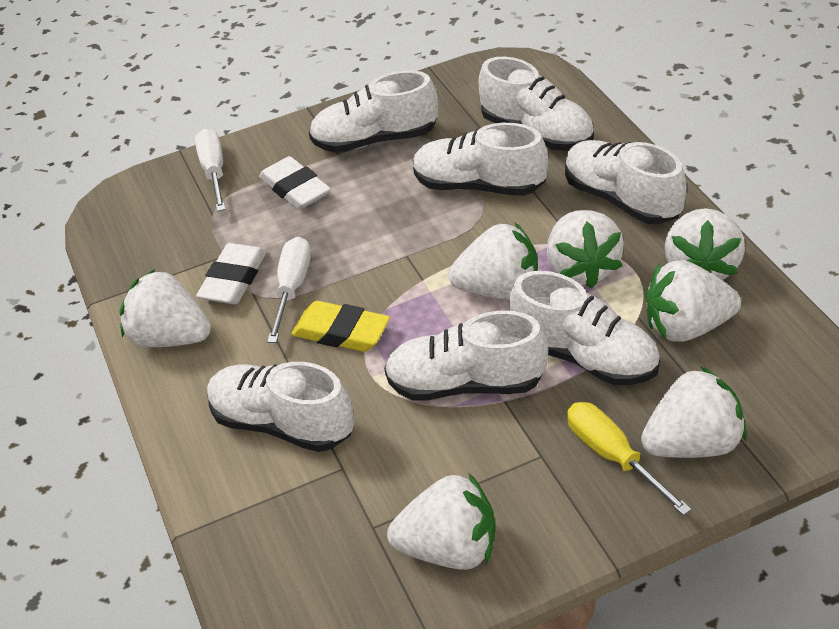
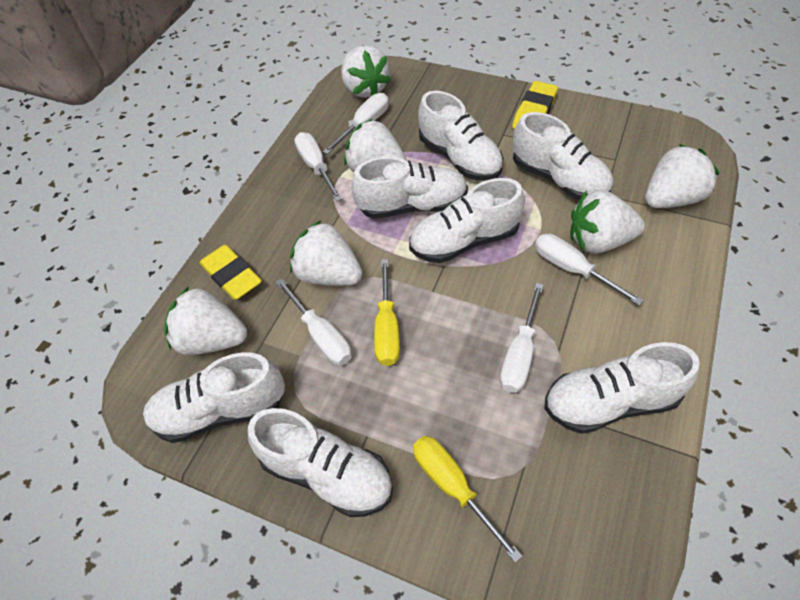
white eraser: [196,243,267,304] [259,156,331,210] = 2 -> none = 0
white screwdriver: [195,129,225,212] [267,237,311,343] = 2 -> [275,278,352,366] [294,132,342,202] [323,93,389,155] [500,283,544,393] [535,234,644,306] = 5
white strawberry: [120,269,211,347] [387,472,496,570] [448,223,538,300] [547,210,624,289] [641,366,747,458] [646,260,741,342] [665,208,745,280] = 7 -> [164,287,247,355] [290,221,362,286] [341,45,391,98] [344,119,407,172] [570,190,645,254] [645,144,719,208] = 6
yellow eraser: [291,301,390,352] = 1 -> [200,245,262,300] [512,81,558,129] = 2
yellow screwdriver: [567,402,692,516] = 1 -> [374,259,400,366] [413,436,523,563] = 2

